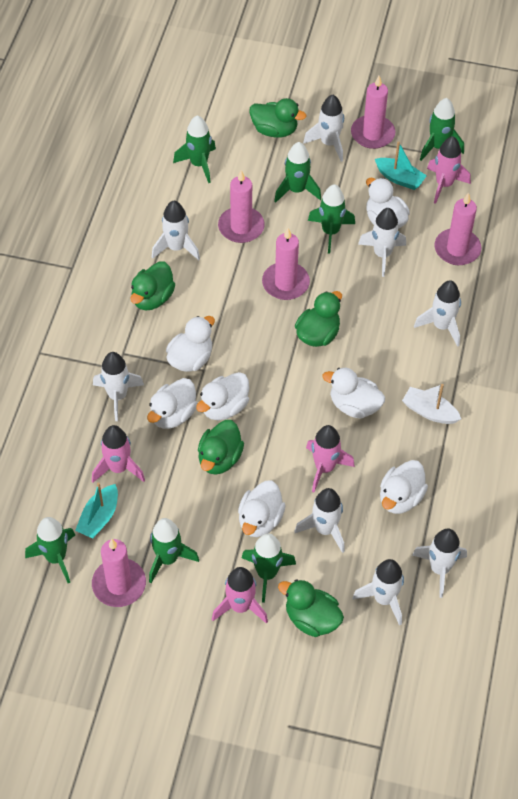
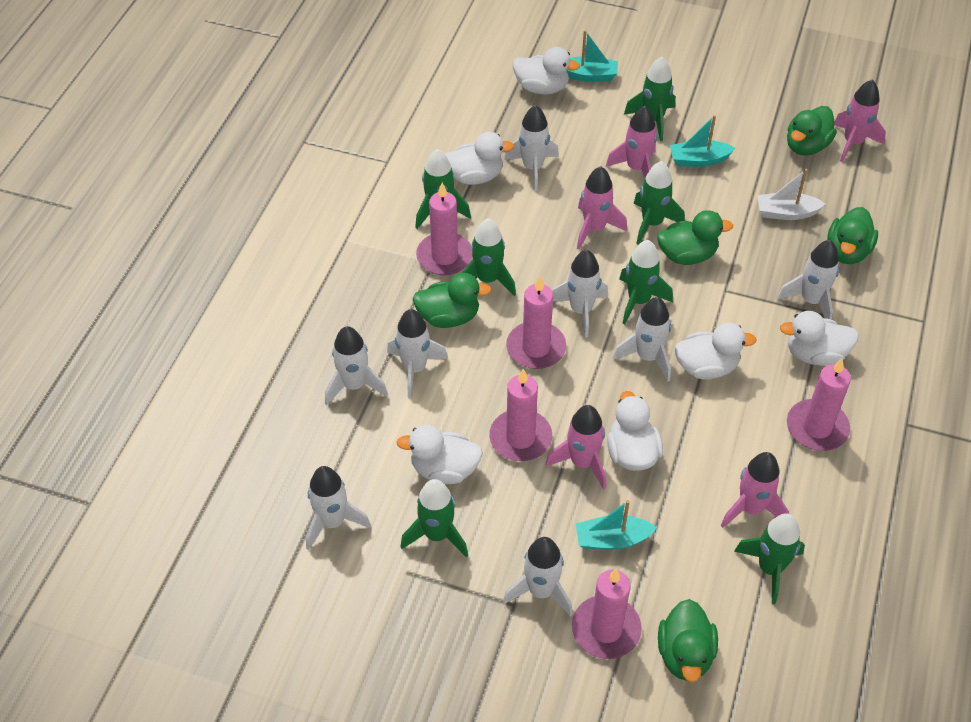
pink rocket: [92,425,145,482] [212,567,268,624] [306,425,355,492] [427,136,471,204] = 4 -> [545,405,606,490] [577,166,627,249] [606,106,657,178] [721,452,789,528] [834,79,886,162] = 5
turquoise boat: [75,482,118,539] [375,141,427,190] = 2 -> [567,30,618,82] [576,500,657,550] [670,115,735,167] = 3
white duck: [147,378,198,429] [166,316,215,372] [196,372,249,420] [238,481,286,537] [323,368,385,419] [366,178,410,229] [380,460,428,514] = 7 -> [397,425,483,484] [445,132,514,185] [513,47,580,95] [607,391,663,471] [674,323,757,380] [780,311,859,366] = 6

